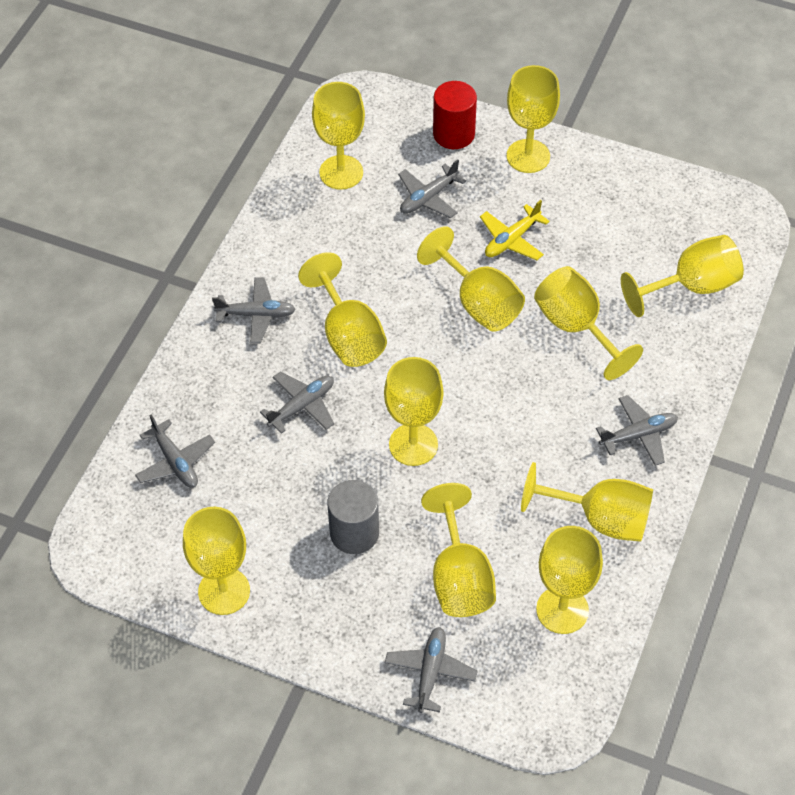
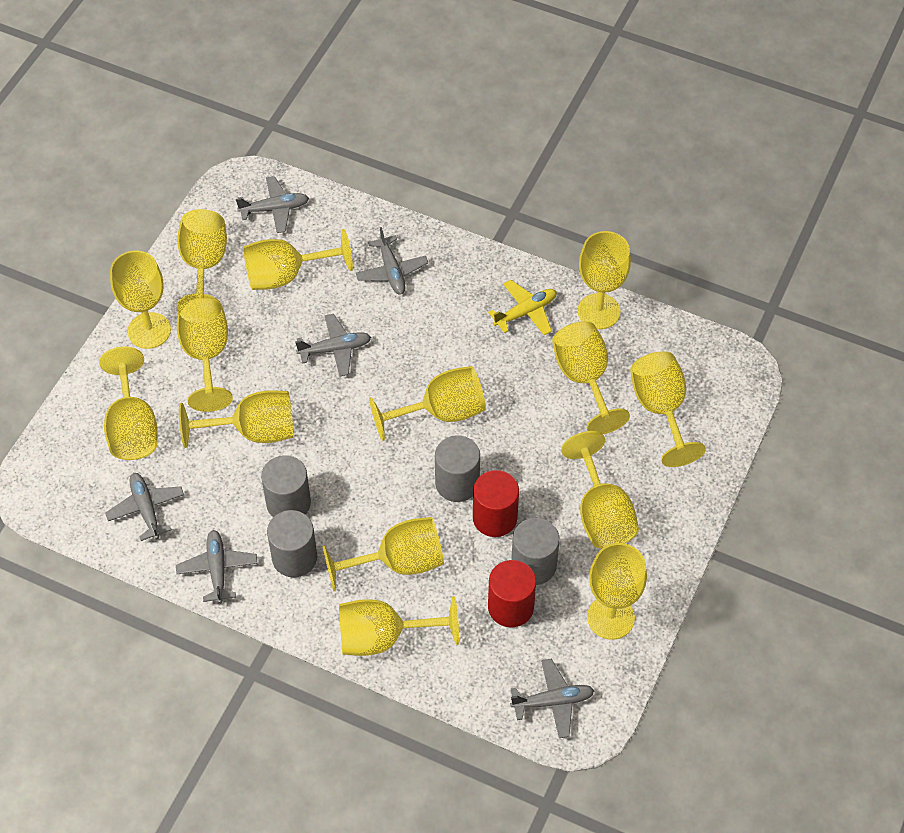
grey cylinder: [327,480,379,554] = 1 -> [261,455,311,517] [267,510,317,577] [435,435,480,502] [511,518,560,585] = 4
red cylinder: [433,81,477,149] = 1 -> [473,470,519,537] [488,560,536,627] = 2
yellow goblet: [183,507,250,615] [298,252,387,367] [312,82,365,190] [384,357,443,466] [417,226,525,332] [421,483,496,617] [507,65,560,173] [521,462,653,542] [534,266,643,380] [536,526,603,634] [621,235,744,317] = 11 -> [99,346,158,460] [110,251,171,349] [177,209,227,309] [177,298,233,412] [179,390,293,448] [243,229,353,290] [322,517,444,591] [339,597,459,656] [369,366,486,441] [552,321,630,434] [561,431,639,549] [578,231,631,329] [587,543,647,640] [630,351,706,467] = 14

